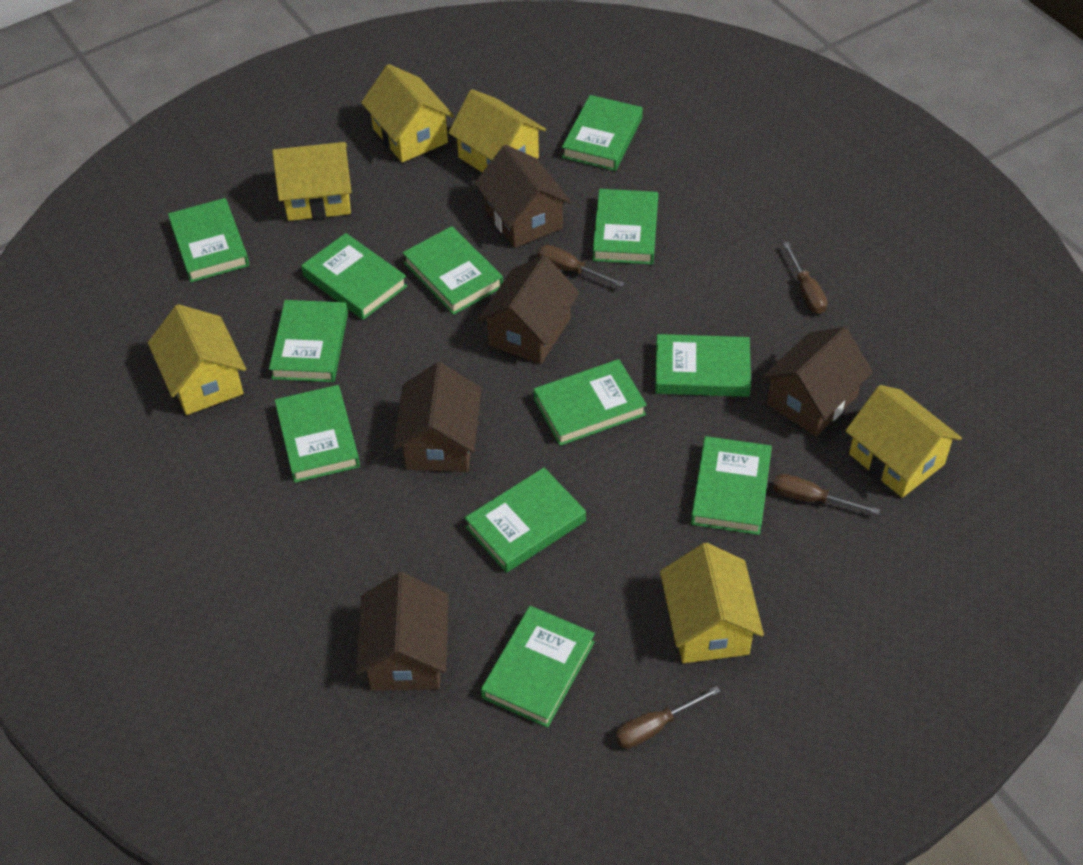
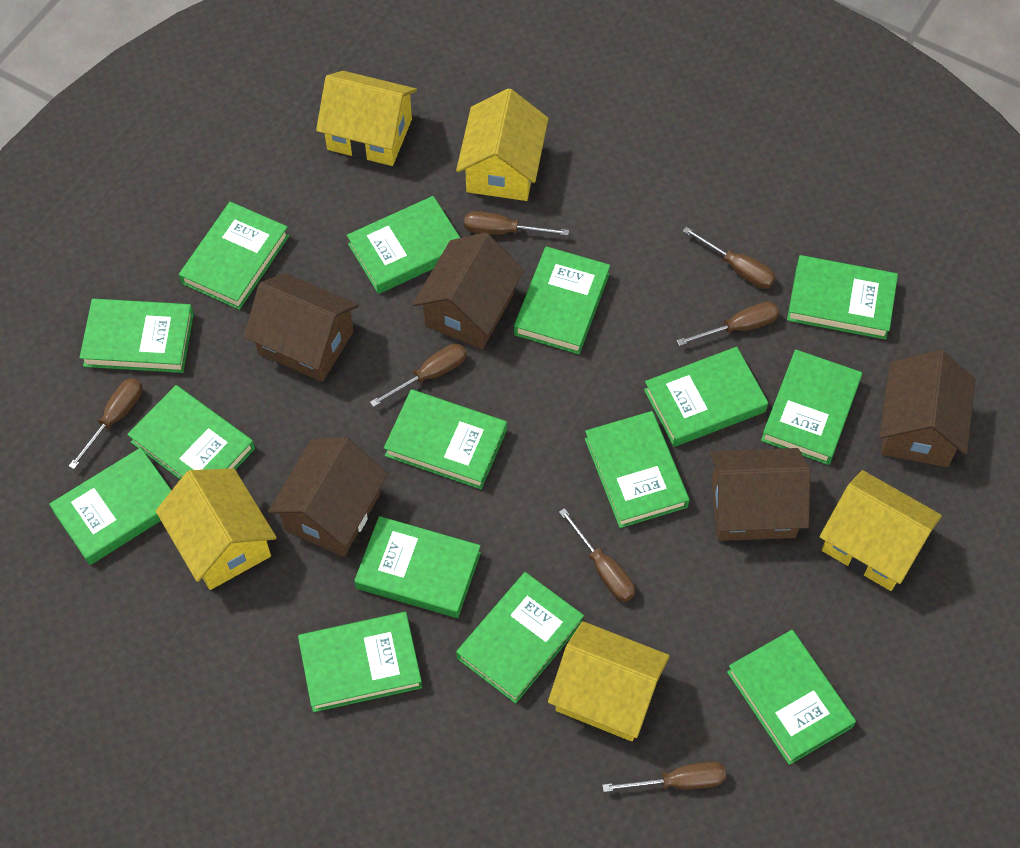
brown screwdriver: [537,245,624,287] [615,686,721,748] [773,474,880,515] [783,242,827,314] = 4 -> [69,378,142,469] [370,343,467,407] [464,211,569,236] [559,508,635,602] [603,762,726,792] [677,302,779,346] [683,227,776,289] = 7
green book: [168,198,249,282] [269,300,348,382] [275,385,360,483] [301,233,407,320] [402,226,503,315] [465,468,586,573] [481,606,595,728] [533,359,647,446] [562,95,643,171] [593,189,658,265] [655,334,751,397] [691,436,772,535] = 12 -> [49,448,171,565] [79,299,194,373] [127,385,255,479] [179,202,289,310] [298,612,422,712] [347,196,460,294] [354,516,481,618] [384,389,507,489] [456,572,584,704] [514,246,610,354] [585,411,690,528] [644,347,768,447] [727,630,856,765] [761,349,862,465] [787,255,898,340] = 15
yellow house: [148,304,246,415] [272,142,351,221] [361,64,454,163] [448,89,546,172] [660,543,764,663] [845,385,962,498] = 6 -> [156,468,277,590] [316,71,417,166] [456,88,548,201] [548,621,670,741] [820,470,942,591] = 5

